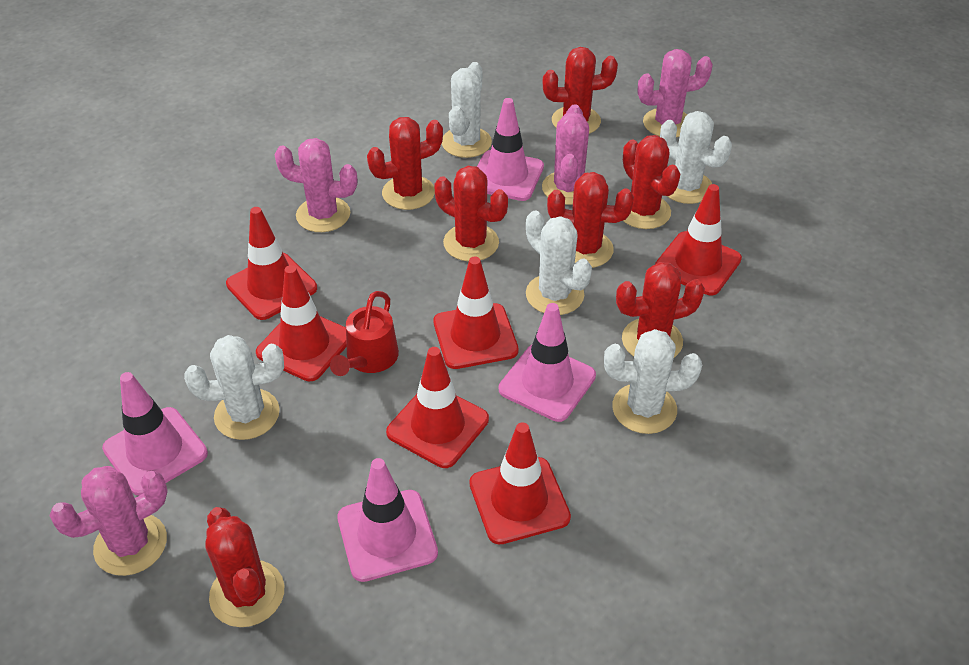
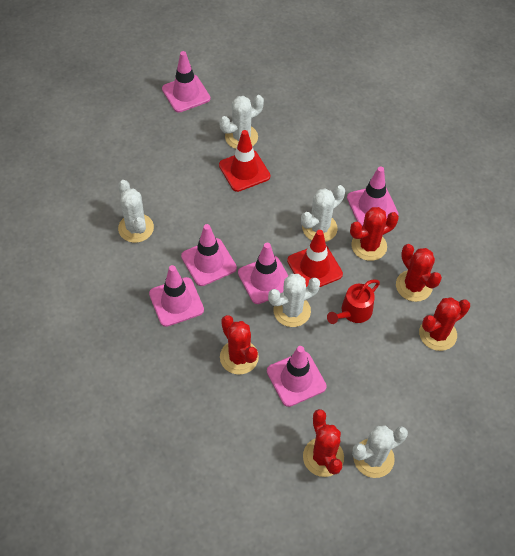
pink cactus: [49,466,168,576] [275,138,357,232] [542,104,589,205] [638,49,713,137] = 4 -> none = 0
pink traffic cone: [102,372,208,496] [337,458,438,582] [477,98,544,201] [499,303,596,422] = 4 -> [149,265,204,327] [162,51,210,113] [181,224,237,286] [238,243,288,304] [267,346,327,407] [347,166,398,226] = 6
red cactus: [205,507,284,627] [367,117,443,210] [434,166,508,261] [543,47,618,134] [547,172,634,268] [616,262,705,357] [623,135,680,229] = 7 -> [220,315,259,375] [303,409,344,477] [350,207,399,261] [396,244,442,302] [419,297,470,351] = 5
red traffic cone: [226,207,317,320] [256,265,347,381] [386,347,489,468] [433,257,519,369] [469,422,571,545] [655,184,742,295] = 6 -> [219,130,270,192] [287,230,343,287] = 2

